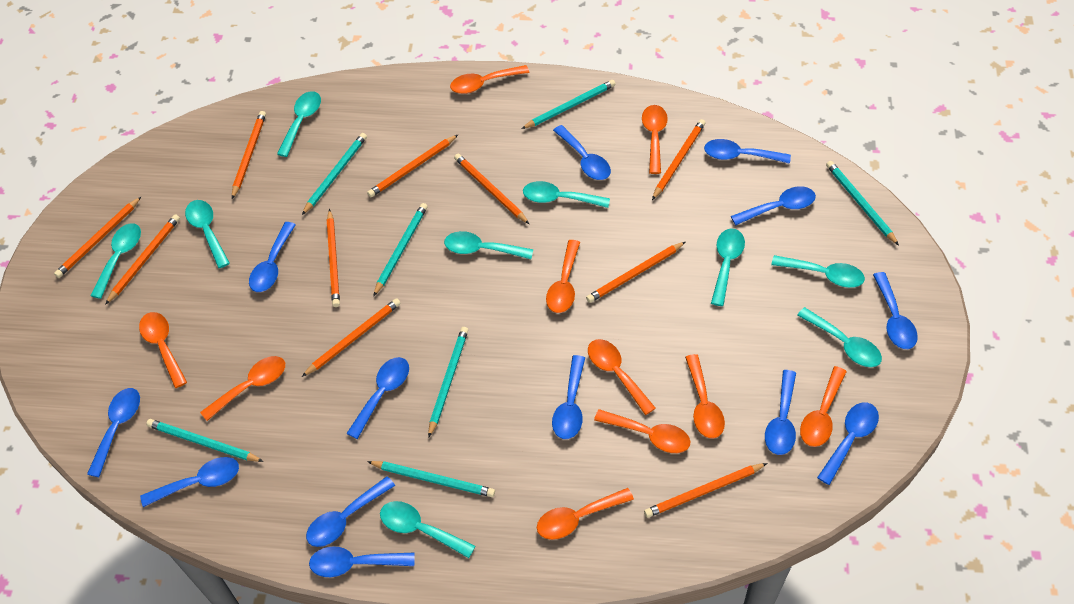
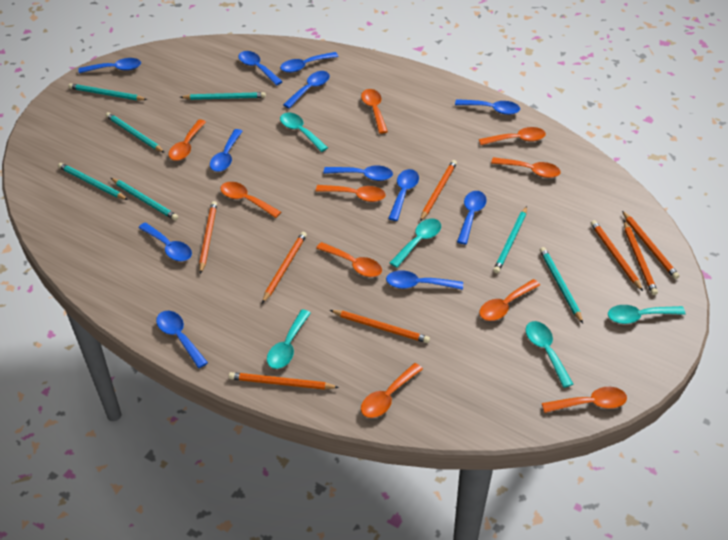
blue spoon: [87,388,140,477] [140,457,239,507] [249,222,296,292] [306,476,395,547] [309,546,415,577] [346,357,409,439] [552,355,585,439] [553,125,611,180] [704,139,791,164] [731,186,816,225] [765,370,796,455] [817,403,879,485] [873,272,918,349] = 13 -> [78,58,141,73] [138,222,192,261] [156,311,208,368] [210,129,243,172] [238,51,283,85] [280,52,338,73] [283,71,330,108] [324,165,393,181] [386,270,463,290] [388,169,419,221] [455,99,520,115] [457,191,487,244] = 12
orange pencil: [54,197,141,278] [105,214,180,305] [232,111,266,199] [302,298,401,377] [327,209,340,307] [367,135,458,197] [454,154,529,224] [586,242,685,303] [644,463,767,518] [652,119,705,200] = 10 -> [199,201,217,274] [229,372,339,390] [262,232,307,303] [330,310,430,343] [420,160,457,221] [591,220,643,291] [622,211,680,279] [624,221,658,295] = 8
turquoise spoon: [90,223,141,299] [185,200,230,268] [277,91,321,157] [380,501,475,558] [444,231,533,259] [523,181,610,208] [711,229,745,306] [771,255,865,288] [797,307,882,367] = 9 -> [267,309,311,369] [280,113,328,152] [390,219,441,268] [526,321,573,388] [608,305,686,324] = 5

